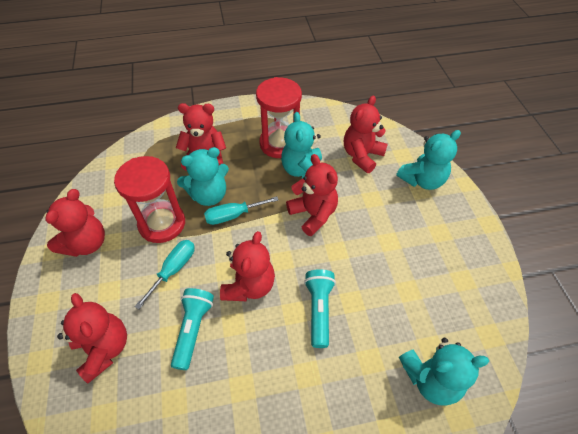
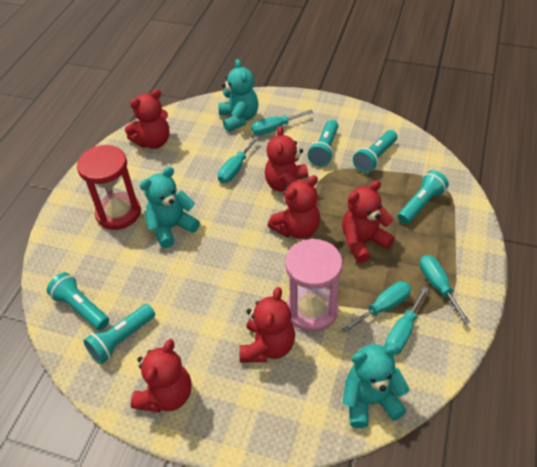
pink hourglass: none = 0 -> [285,238,342,332] = 1
red hourglass: [114,156,185,243] [256,77,302,158] = 2 -> [77,145,141,230] = 1
turquoise flashlight: [171,288,214,370] [304,269,336,348] = 2 -> [47,272,109,330] [83,304,155,364] [308,120,338,166] [353,130,397,173] [398,170,449,224] = 5
turquoise screwdriver: [134,240,194,309] [204,196,278,225] = 2 -> [218,136,259,183] [251,110,313,135] [342,281,411,333] [385,287,429,355] [420,255,470,324] = 5
turquoise teddy bear: [177,147,229,206] [281,112,322,178] [396,130,461,190] [399,338,489,405] = 4 -> [140,167,200,248] [218,59,258,132] [343,344,410,428] = 3

